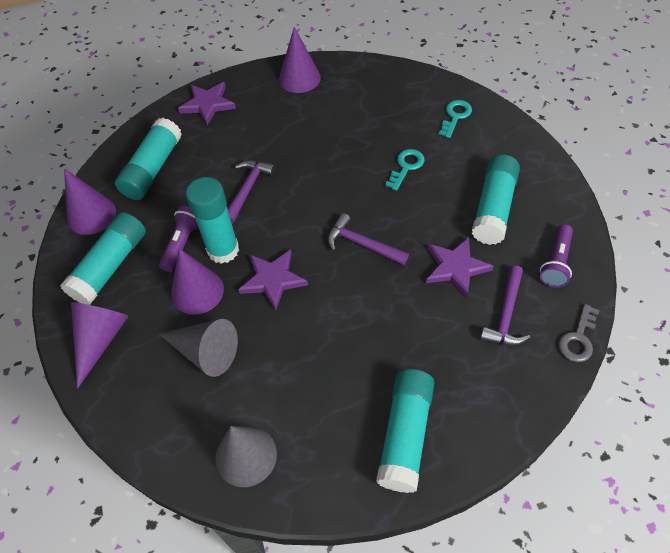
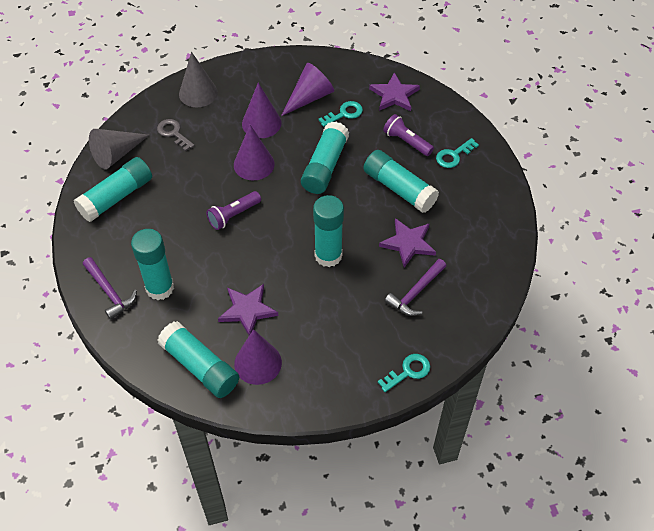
purple hammer: [228,160,275,224] [327,213,409,265] [480,265,530,346] = 3 -> [83,257,137,320] [385,259,446,316] = 2
turquoise glue stick: [60,212,146,305] [115,118,182,200] [186,177,239,264] [376,369,435,493] [471,155,520,245] = 5 -> [74,157,152,222] [131,229,174,300] [157,321,239,398] [301,121,349,194] [313,195,344,267] [363,150,439,213] = 6
turquoise key: [385,149,425,191] [438,100,472,138] = 2 -> [318,101,363,127] [378,354,430,392] [436,138,479,168] = 3

